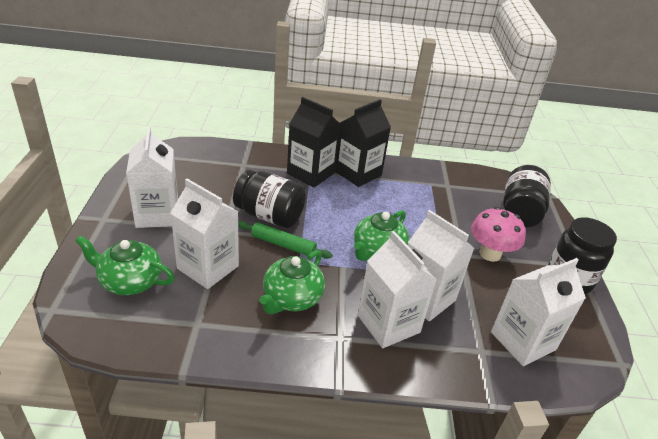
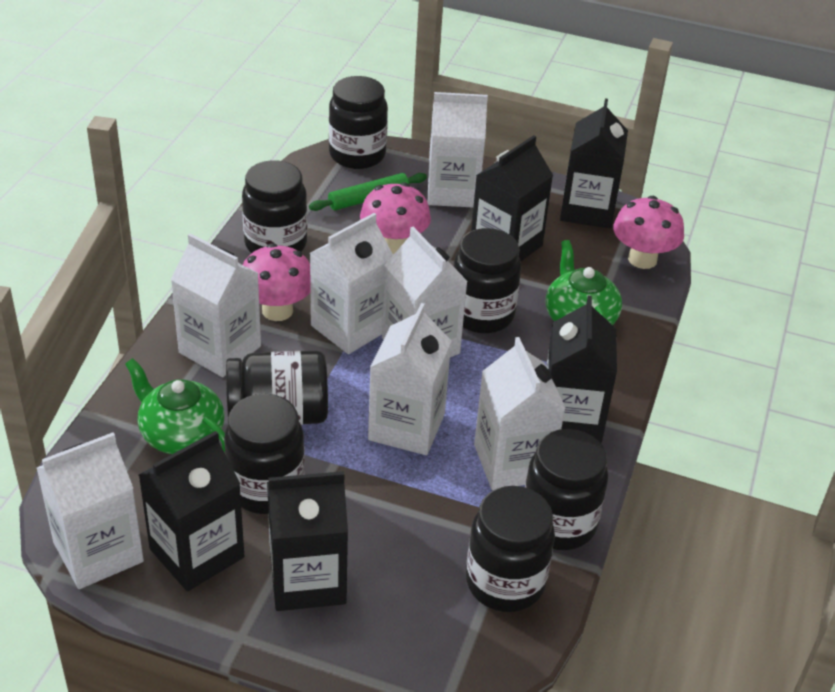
black carton: [287,97,341,187] [335,99,391,187] = 2 -> [139,431,244,591] [267,471,348,611] [471,135,553,261] [546,296,617,443] [560,99,628,228] = 5
black jar: [233,170,306,228] [503,165,551,227] [548,217,617,294] = 3 -> [224,394,305,514] [226,351,328,425] [242,160,307,253] [329,76,388,169] [453,228,521,333] [466,486,555,612] [525,429,608,550] = 7
green teapot: [75,236,175,295] [259,250,325,314] [354,210,409,261] = 3 -> [125,358,225,454] [546,240,622,325] = 2
pink mushroom: [471,207,526,262] = 1 -> [243,243,311,321] [360,182,431,255] [613,196,684,269] = 3
white carton: [126,127,178,228] [170,179,239,289] [358,231,437,348] [408,210,474,321] [491,258,586,366] = 5 -> [37,433,144,589] [170,233,261,377] [310,213,393,354] [368,303,451,455] [382,227,468,357] [428,92,488,207] [474,337,565,490] = 7

